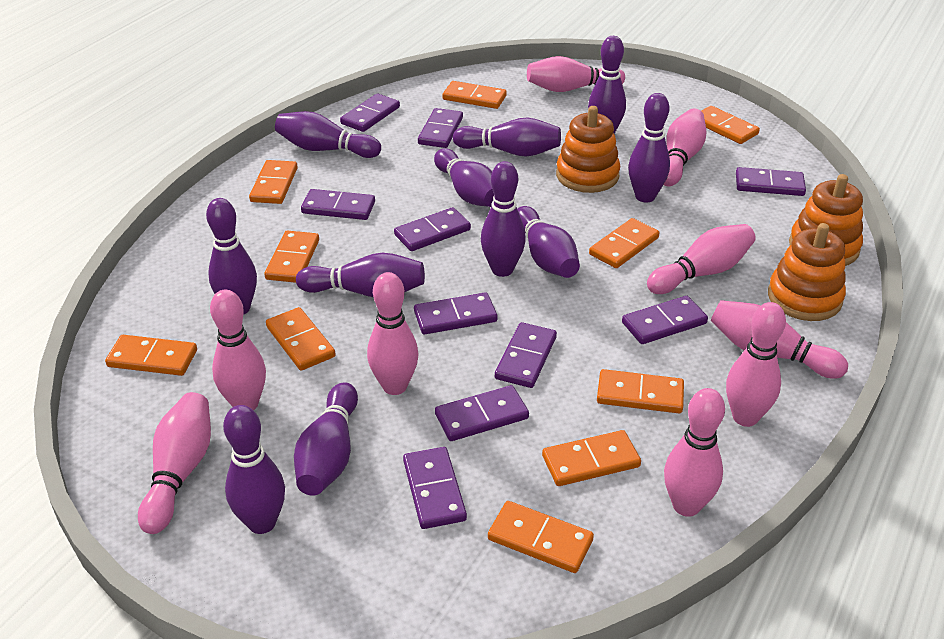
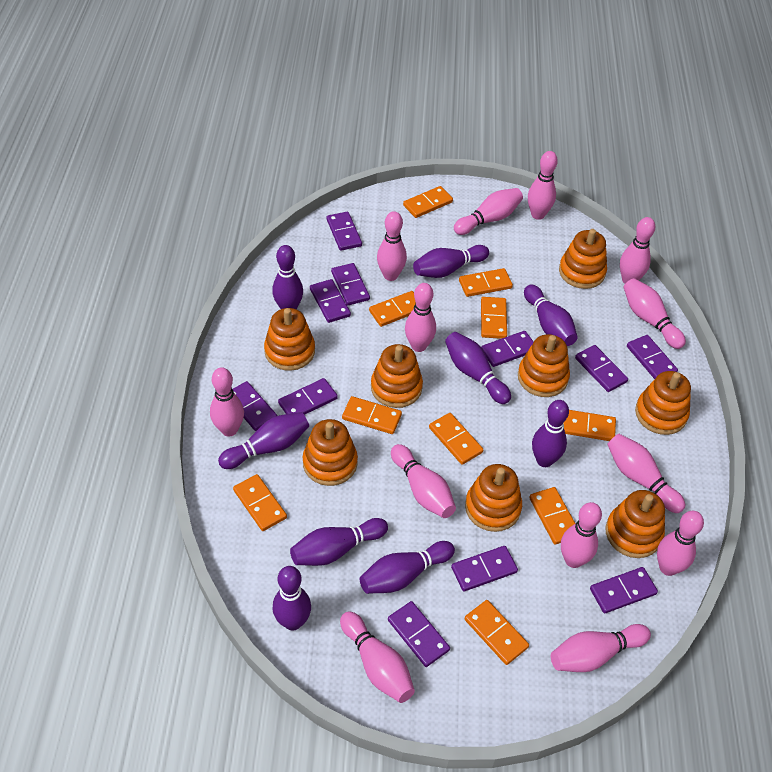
orange stacking toy: [556,106,620,193] [768,223,846,321] [789,174,863,266] = 3 -> [264,308,315,371] [303,419,358,486] [371,344,423,408] [465,464,522,532] [518,334,570,397] [559,229,607,289] [606,490,665,558] [635,371,691,435] = 8
pink bowling pin: [138,392,211,534] [210,290,266,410] [367,272,419,395] [527,56,625,92] [647,224,756,294] [664,108,707,186] [664,388,725,517] [711,300,848,379] [726,302,786,427] = 9 -> [210,367,244,437] [340,611,415,703] [377,211,407,281] [391,444,456,518] [405,283,436,352] [454,188,523,235] [528,151,558,220] [551,624,651,672] [561,502,602,568] [607,434,685,513] [620,217,655,284] [623,278,686,349] [657,511,704,576] = 13
purple bowling pin: [206,198,257,315] [223,405,285,534] [275,111,381,158] [294,382,358,496] [296,253,425,297] [434,148,494,207] [453,118,561,157] [481,161,526,277] [517,206,580,278] [588,36,626,134] [628,93,670,203] = 11 -> [218,412,309,469] [272,245,303,309] [273,566,311,631] [290,518,388,566] [360,541,455,594] [413,245,489,278] [445,332,511,404] [524,285,578,346] [532,400,569,467] = 9
purple domino: [301,189,375,220] [340,93,400,132] [394,207,471,251] [403,447,467,529] [414,292,497,335] [418,108,463,148] [435,385,529,441] [495,322,557,388] [622,296,708,344] [736,167,806,196] = 10 -> [233,381,277,431] [278,378,338,415] [310,279,351,323] [327,212,362,251] [331,263,370,305] [388,601,450,667] [451,546,518,591] [481,331,533,367] [575,345,628,392] [590,567,658,614] [627,335,678,379] = 11

